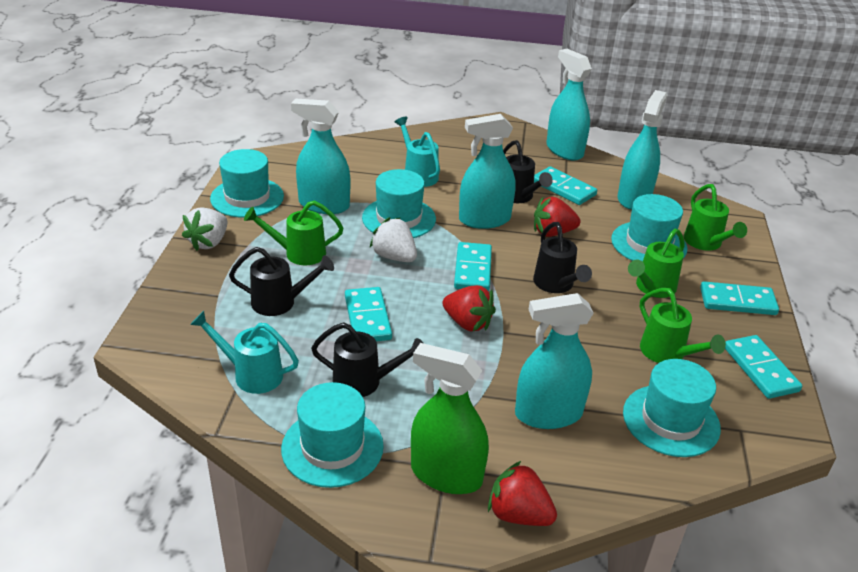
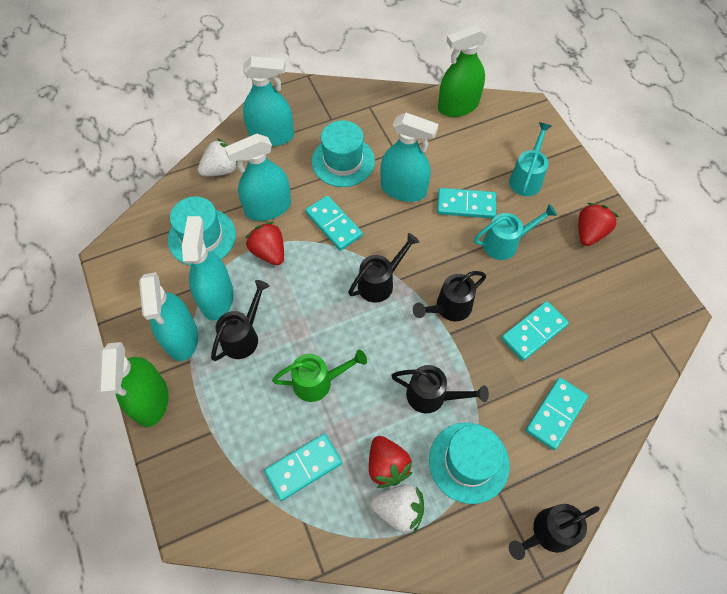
black watering can: [229,247,334,316] [311,322,423,397] [503,140,553,203] [533,222,592,293] = 4 -> [211,280,269,361] [348,233,419,303] [391,365,489,413] [413,271,486,321] [509,504,600,560] = 5
green spray bottle: [411,343,489,494] = 1 -> [99,342,168,427] [438,25,487,117] = 2
green watering can: [244,200,343,265] [628,229,685,298] [640,288,726,363] [684,184,747,251] = 4 -> [272,350,367,402] = 1
turquoise hat: [210,149,284,218] [281,382,384,488] [362,169,436,238] [611,194,687,262] [623,359,721,457] = 5 -> [168,196,236,266] [311,120,375,187] [429,423,510,504] = 3

